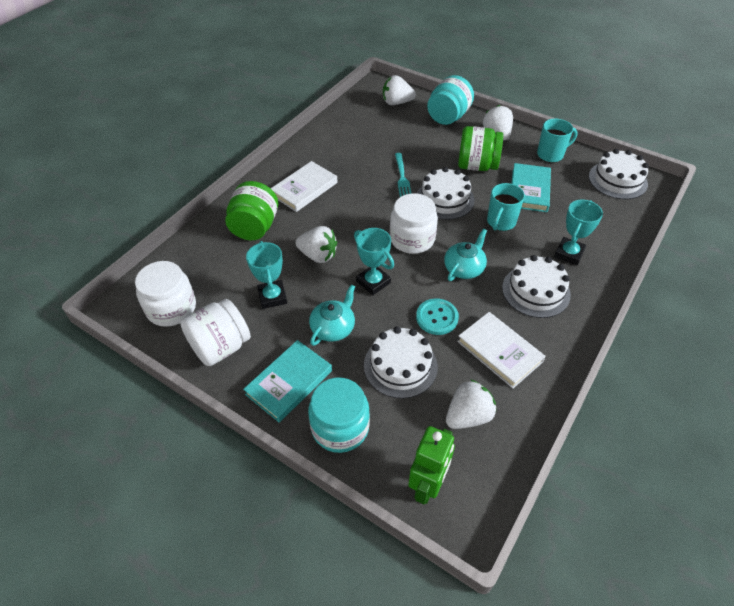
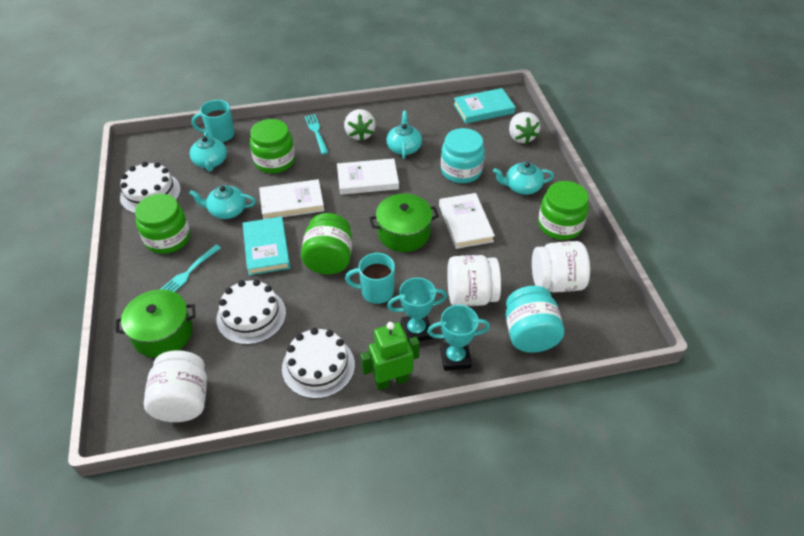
green jar: [225,181,278,240] [458,126,503,171] = 2 -> [135,194,190,254] [250,119,295,173] [301,213,352,274] [538,181,589,240] = 4
green pot: none = 0 -> [116,289,196,358] [369,194,439,252] = 2
turquoise button: [416,298,459,335] = 1 -> none = 0
turquoise fork: [395,153,412,197] = 1 -> [160,245,221,292] [305,114,328,155] = 2
turquoise teapot: [309,285,355,346] [444,229,487,281] = 2 -> [189,185,256,219] [190,132,227,171] [386,111,422,159] [493,162,554,195] = 4
turquoise trophy: [246,241,287,309] [354,228,394,295] [554,200,603,265] = 3 -> [387,277,447,341] [427,305,490,371] = 2
white book: [270,161,338,212] [457,312,546,389] = 2 -> [259,179,324,219] [337,158,399,195] [439,193,495,249] = 3
white cake: [364,326,438,399] [417,167,475,220] [502,255,571,318] [589,149,649,199] = 4 -> [120,162,181,214] [217,279,286,345] [282,328,355,399] = 3
white strawberry: [295,226,337,263] [383,75,416,105] [446,379,496,429] [483,105,513,140] = 4 -> [344,109,376,141] [509,112,540,144] = 2

